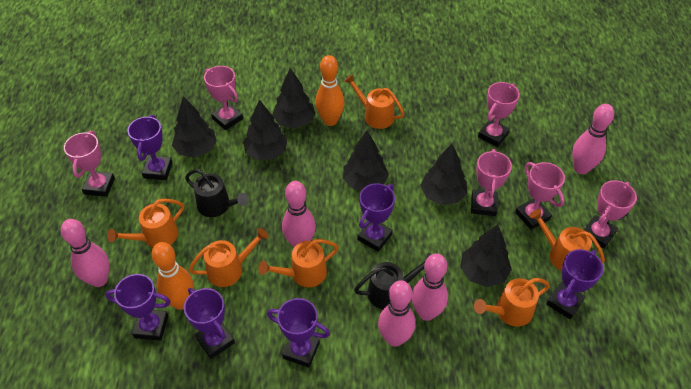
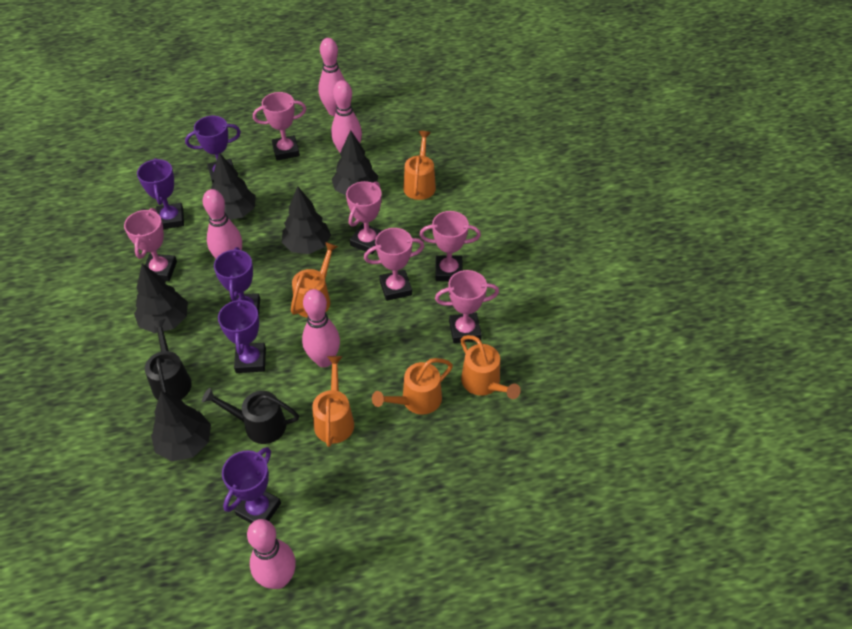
black tree: [172,97,217,157] [243,99,288,160] [272,68,315,129] [343,131,389,191] [421,144,467,205] [460,224,512,287] = 6 -> [134,264,188,333] [151,391,211,461] [211,153,256,220] [282,186,331,254] [332,130,378,196] = 5
orange bowling pin: [151,242,194,310] [315,55,345,126] = 2 -> none = 0
orange watering can: [107,199,184,248] [189,228,269,287] [258,239,339,287] [344,74,404,129] [474,278,550,327] [529,209,605,271] = 6 -> [291,242,338,318] [312,356,354,447] [372,358,453,415] [403,131,436,200] [461,335,521,399] = 5
purple trophy: [105,274,171,341] [127,115,173,180] [184,288,235,359] [267,298,330,368] [357,183,395,252] [546,249,603,319] = 6 -> [137,158,184,229] [185,116,241,184] [214,247,260,315] [218,297,266,373] [222,447,281,523] = 5

